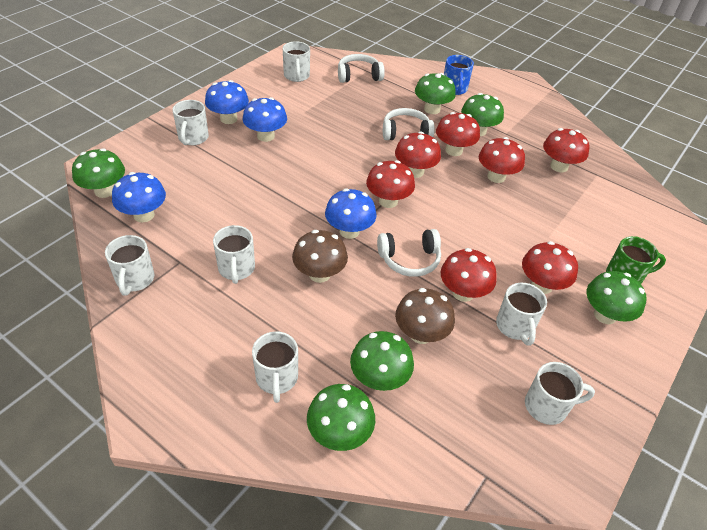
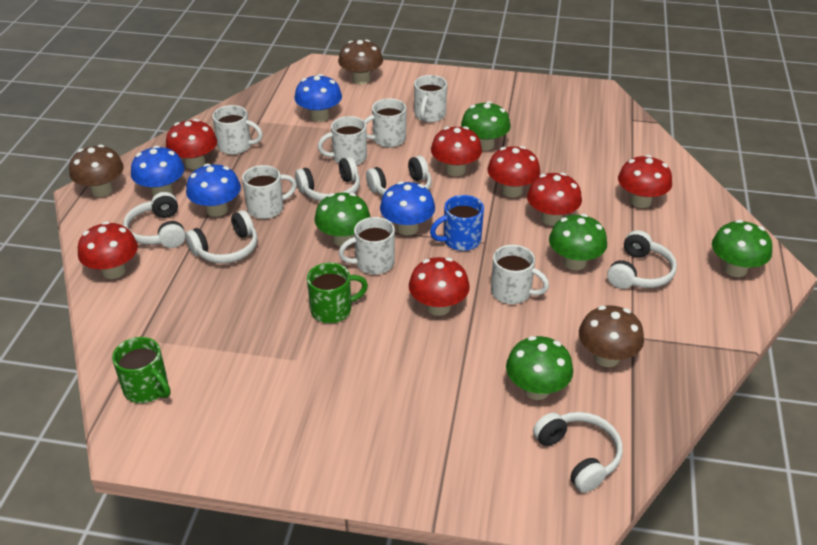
brown mushroom: [292,230,348,283] [395,288,455,344] = 2 -> [69,145,124,197] [338,40,383,85] [579,305,644,367] = 3
green mug: [606,236,666,284] = 1 -> [112,337,170,403] [307,263,368,323] = 2
green mushroom: [72,148,125,198] [307,384,375,451] [350,331,414,391] [415,73,456,114] [461,93,504,136] [587,271,647,324] = 6 -> [314,193,371,246] [461,101,511,151] [506,336,573,400] [549,214,607,270] [712,220,772,277] = 5
white headphones: [338,54,385,83] [377,229,441,277] [383,108,435,140] = 3 -> [123,192,185,248] [185,210,257,263] [295,157,360,201] [366,155,432,196] [533,412,623,493] [607,230,677,289] = 6

